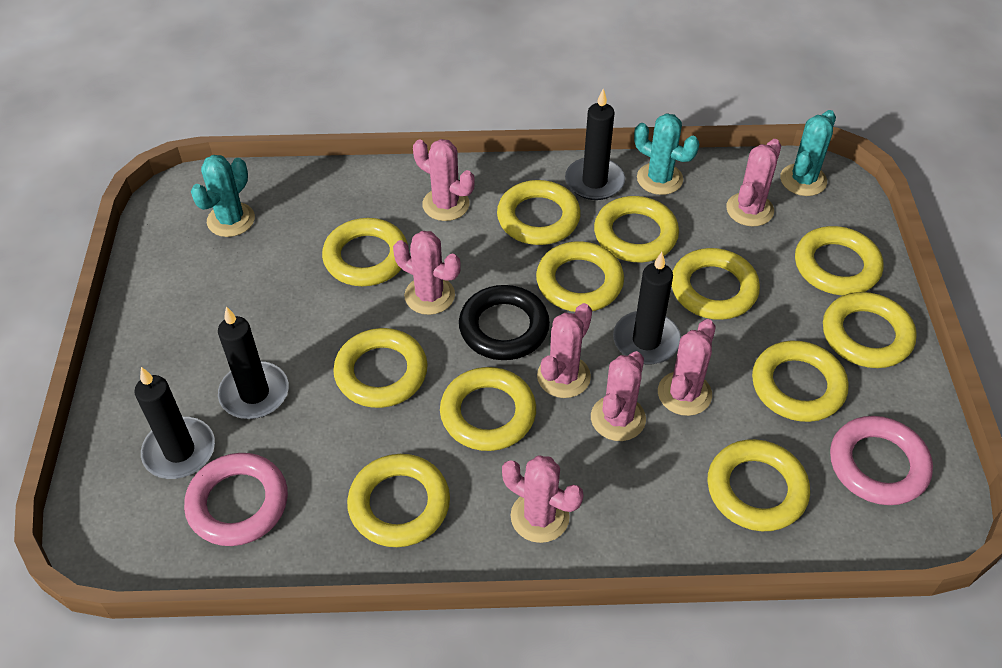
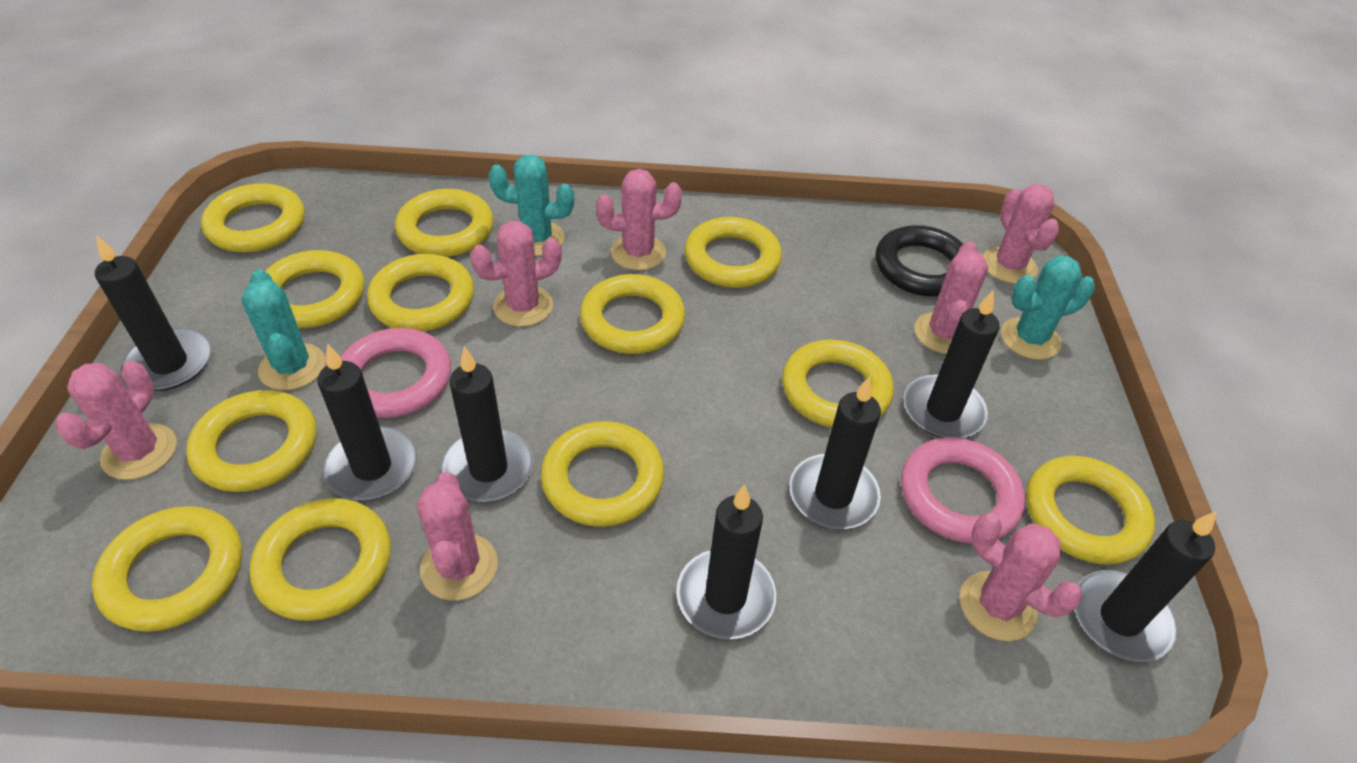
black candle: [134,367,215,479] [218,306,289,419] [565,89,625,200] [613,252,681,364] = 4 -> [95,235,211,391] [317,344,417,500] [441,346,534,502] [676,485,776,639] [790,377,881,529] [904,290,1000,438] [1074,511,1217,662] = 7

